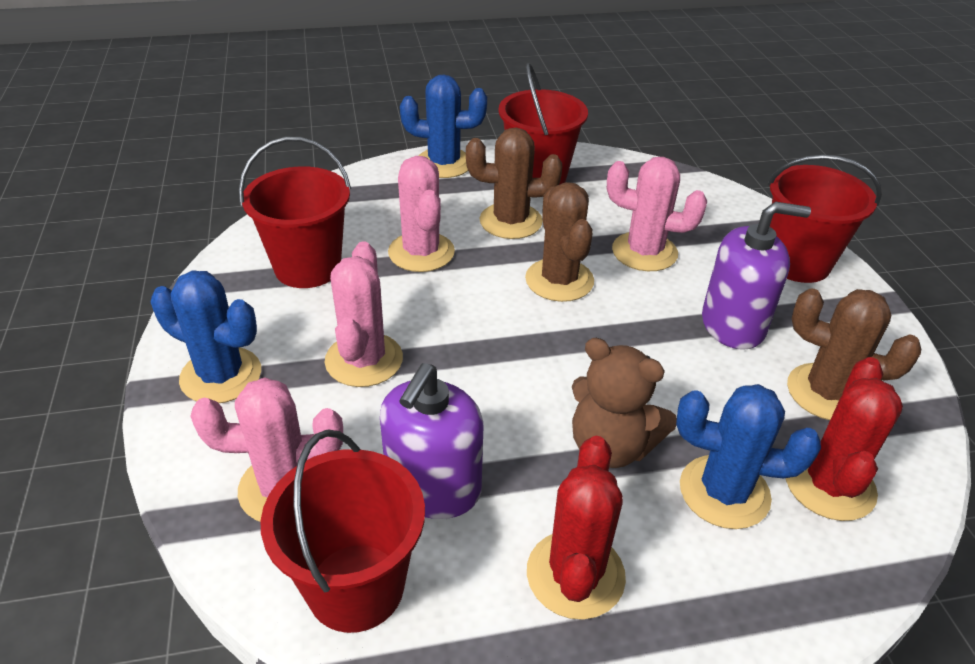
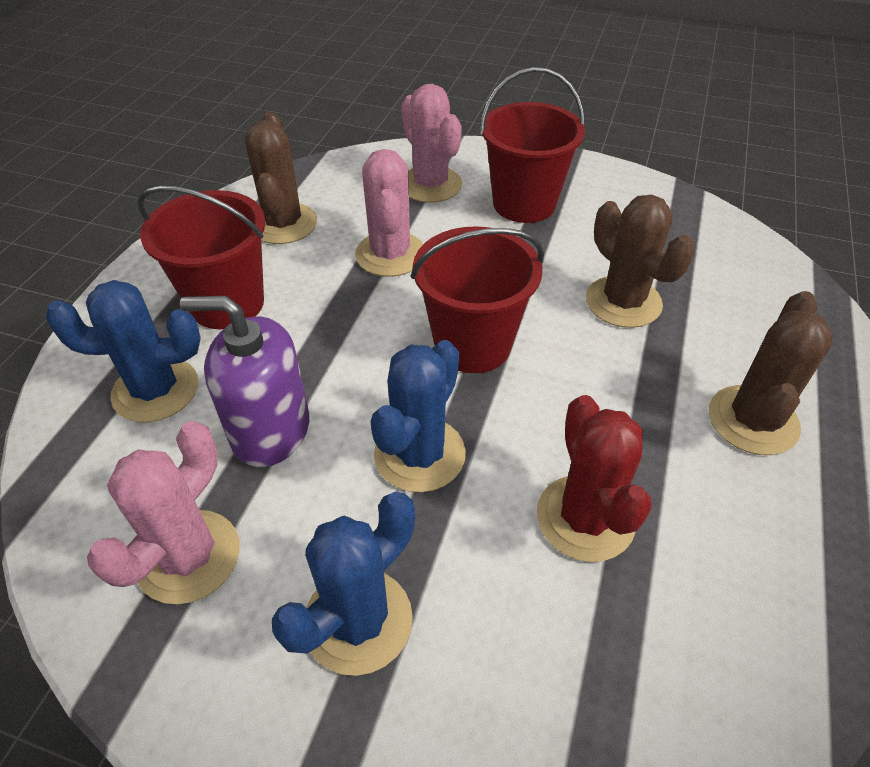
brown teddy bear: [572,338,677,468] = 1 -> none = 0
pink cactus: [190,377,343,522] [325,241,403,387] [388,156,455,272] [607,157,707,271] = 4 -> [87,421,240,604] [355,149,423,277] [401,84,462,203] = 3
purple soap dispenser: [380,363,483,519] [702,202,811,350] = 2 -> [180,296,309,467] = 1
red bucket: [239,137,351,288] [261,429,425,633] [498,63,588,185] [768,155,882,283] = 4 -> [137,186,265,329] [411,226,544,373] [480,67,585,223] = 3
red cactus: [527,436,626,620] [786,357,903,521] = 2 -> [537,395,652,562] = 1

